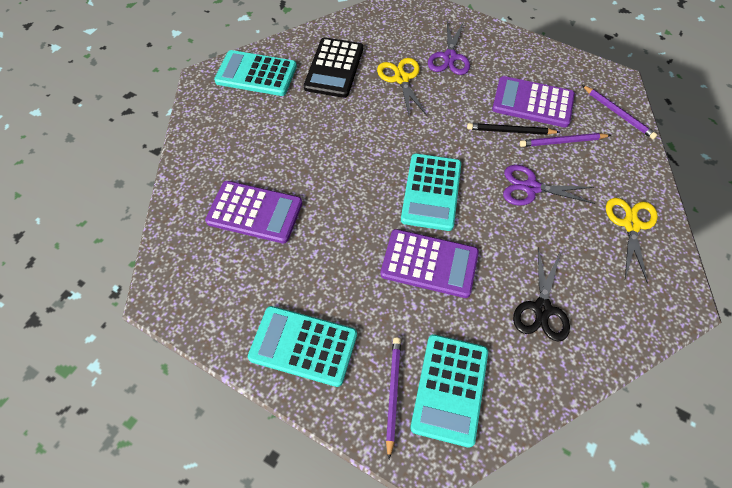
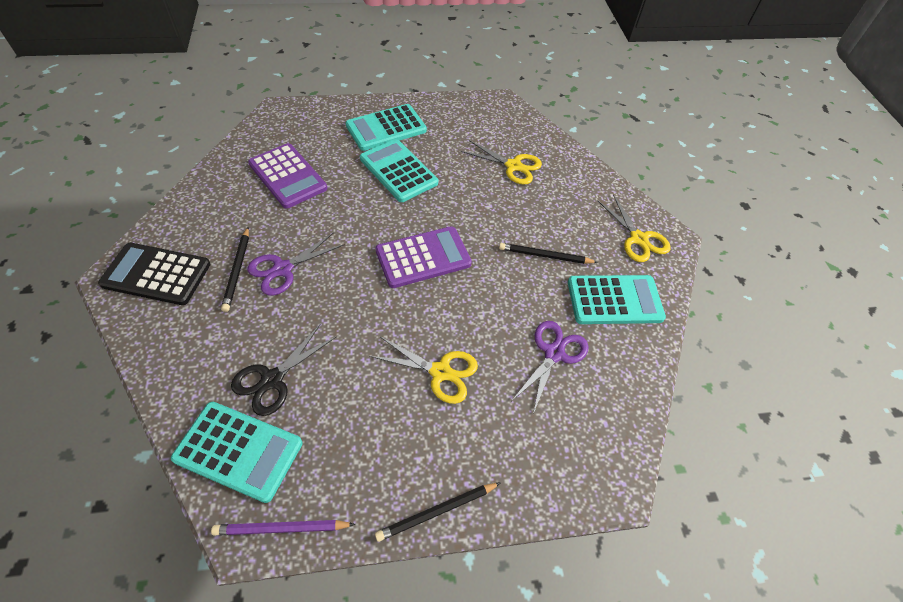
black pencil: [467,123,560,135] = 1 -> [221,227,249,312] [375,482,501,542] [499,243,598,264] = 3
purple calculator: [205,181,302,244] [380,229,479,298] [492,76,575,128] = 3 -> [248,143,327,209] [375,226,472,288] = 2
purple pencil: [386,338,401,459] [520,133,611,147] [582,85,657,139] = 3 -> [211,520,355,535] = 1
yellow scissors: [377,58,427,120] [606,198,658,284] = 2 -> [369,336,478,404] [461,140,542,185] [597,194,670,262] = 3

